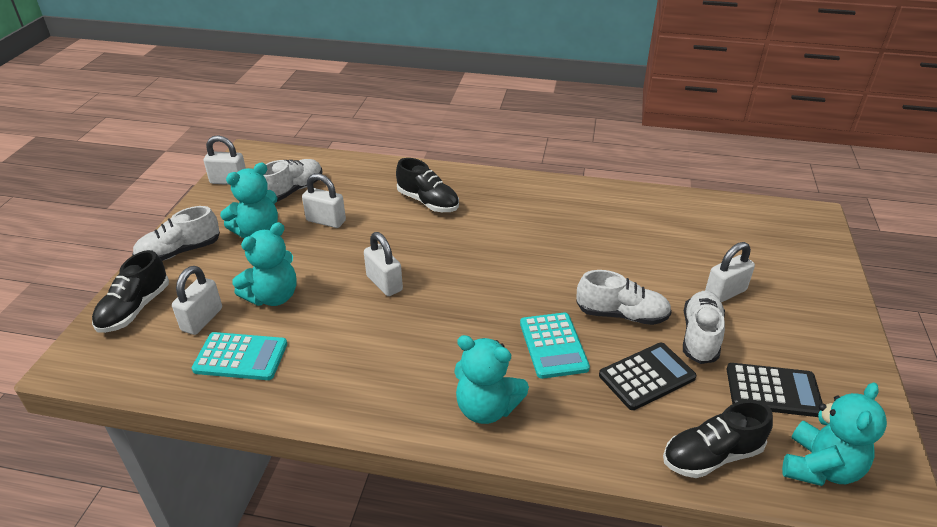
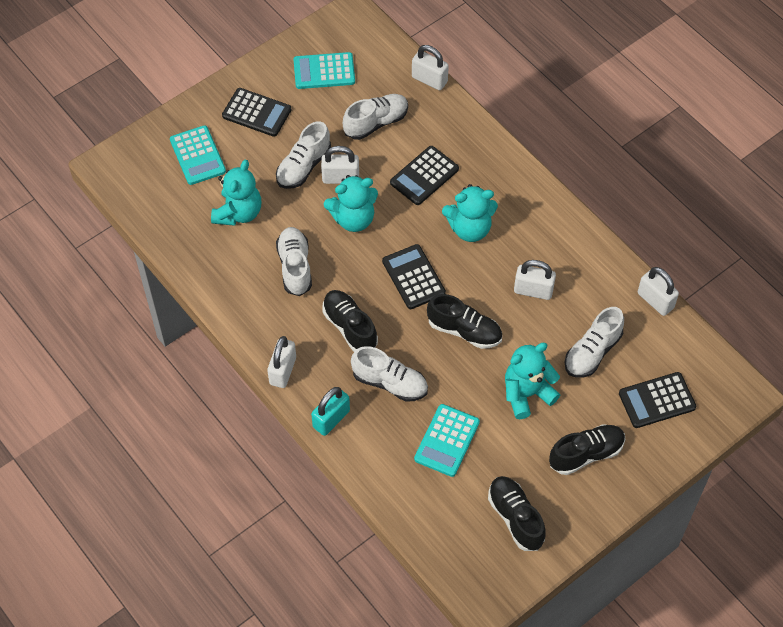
black calculator: [599,343,697,410] [727,363,823,417] = 2 -> [222,88,291,137] [382,244,446,309] [390,146,459,205] [619,372,696,428] = 4
black shoe: [92,250,169,333] [396,158,459,212] [663,400,773,478] = 3 -> [322,290,378,352] [427,294,502,349] [488,476,546,551] [549,424,625,475] = 4
turquoise calculator: [192,332,287,380] [520,312,590,379] = 2 -> [170,125,226,185] [293,52,355,89] [414,404,480,477] = 3
turquoise padlock: none = 0 -> [311,387,350,436] = 1
white shoe: [132,206,220,261] [264,159,322,202] [576,270,672,325] [683,291,725,364] = 4 -> [276,121,331,189] [276,227,312,296] [343,94,408,140] [351,346,428,402] [564,307,624,377] = 5

